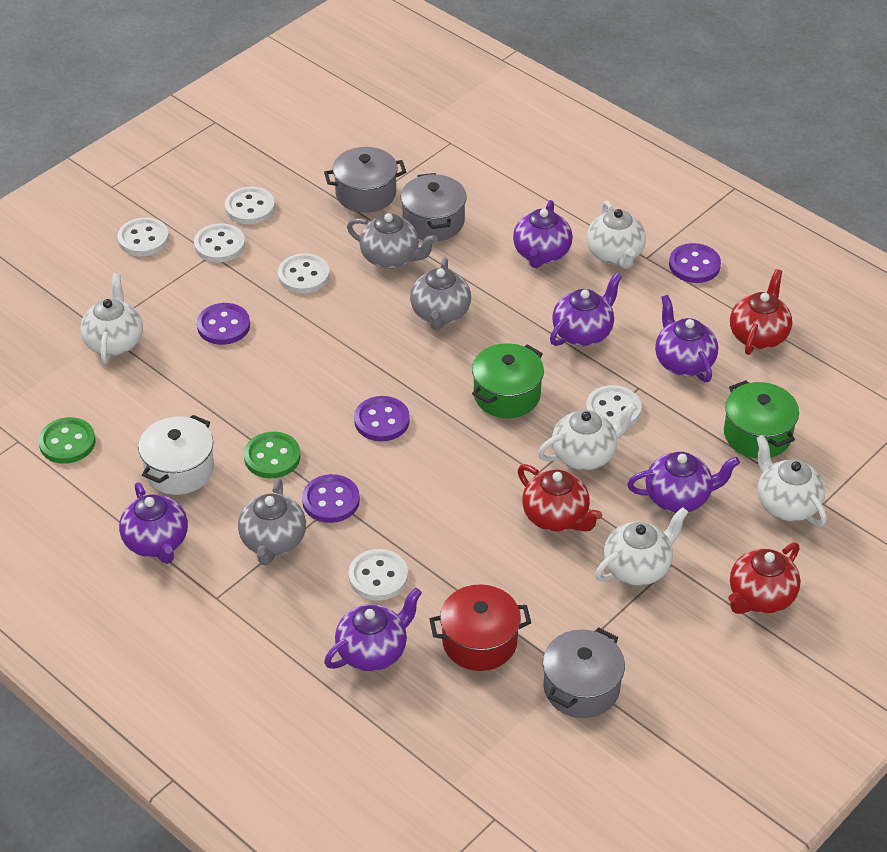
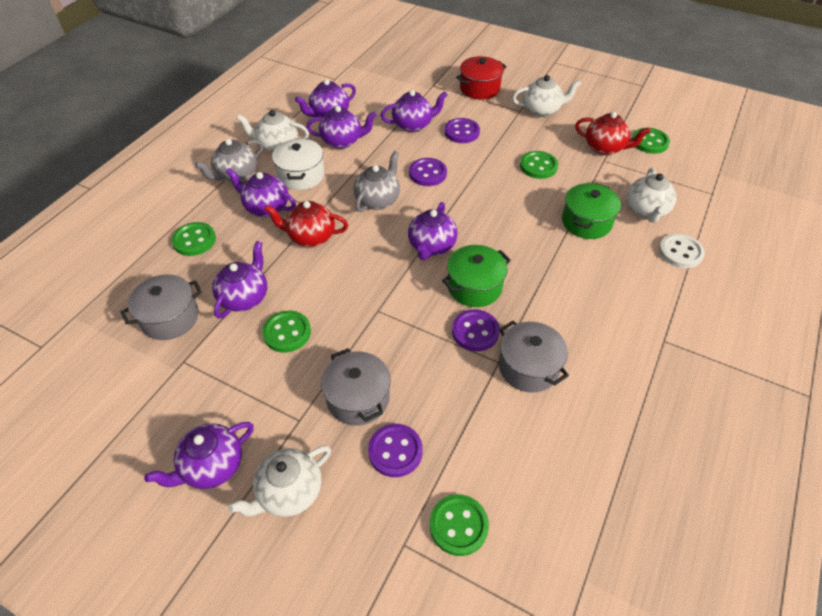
green button: [38,417,96,464] [244,432,300,478] = 2 -> [172,222,216,256] [262,311,311,353] [430,494,489,556] [520,151,558,179] [632,128,670,154] = 5
grey teapot: [238,479,306,565] [347,213,437,269] [410,258,471,330] = 3 -> [195,139,263,182] [353,151,400,212] = 2
purple teapot: [119,482,188,564] [324,588,422,672] [513,200,573,268] [550,273,622,346] [627,452,740,513] [655,295,718,382] = 6 -> [144,422,254,489] [212,241,267,319] [226,168,296,217] [295,79,356,119] [306,106,377,149] [380,90,448,132] [408,202,458,260] = 7
red teapot: [518,464,602,532] [728,542,800,614] [730,269,792,355] = 3 -> [264,201,348,247] [575,112,651,155] = 2
white button: [117,217,169,256] [194,223,245,262] [225,187,275,224] [278,253,330,294] [349,549,408,601] [586,385,641,427] = 6 -> [659,233,705,268] = 1
white teapot: [80,273,143,364] [538,402,637,470] [587,201,646,269] [595,507,688,586] [756,435,827,527] = 5 -> [228,446,331,517] [236,110,309,152] [512,75,581,117] [627,168,677,223] = 4

